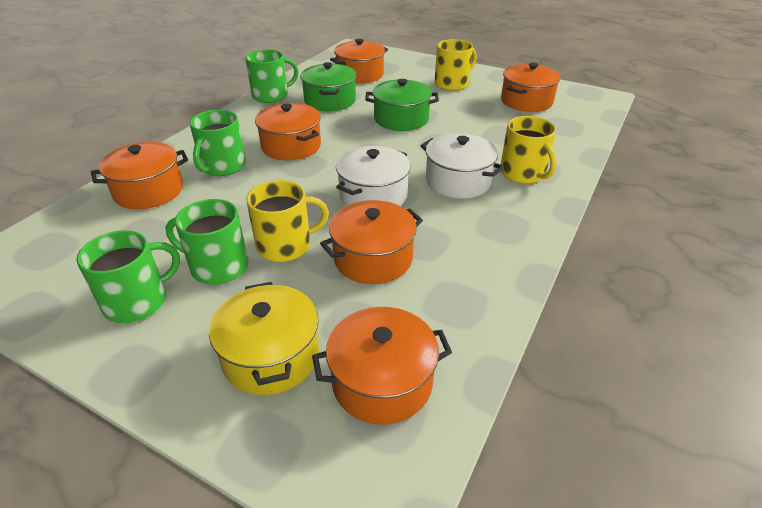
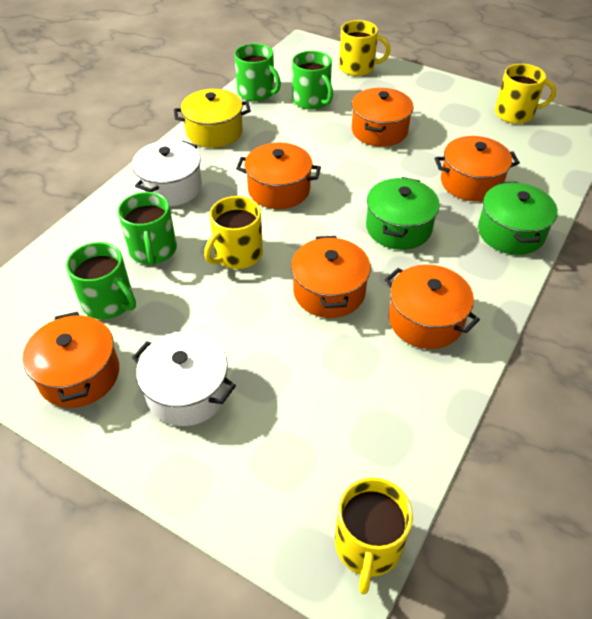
yellow mug: [246,180,329,262] [435,39,477,91] [501,116,557,184] = 3 -> [204,196,263,269] [335,478,413,594] [339,20,391,76] [495,64,557,124] = 4

